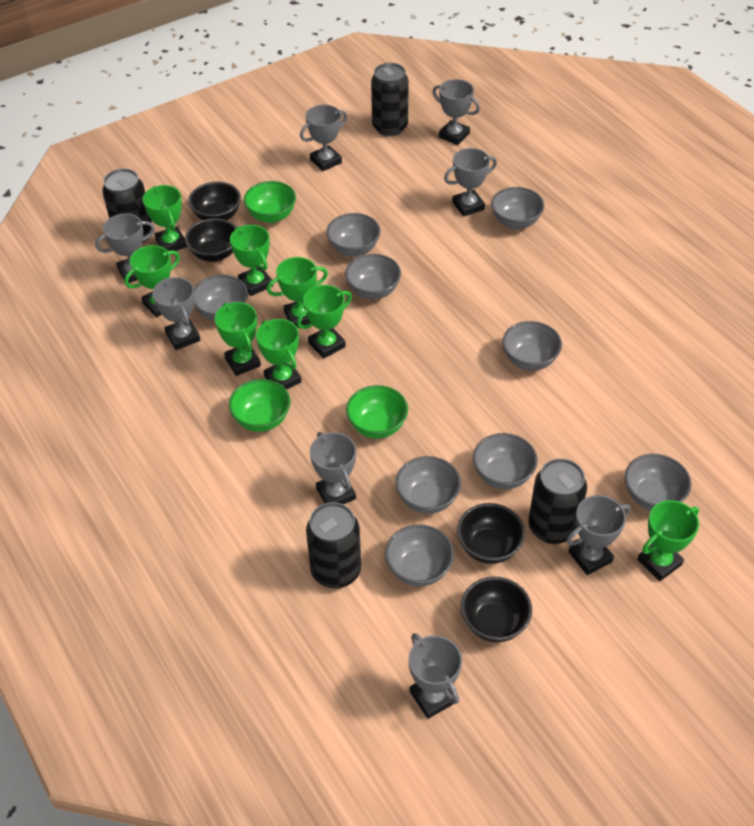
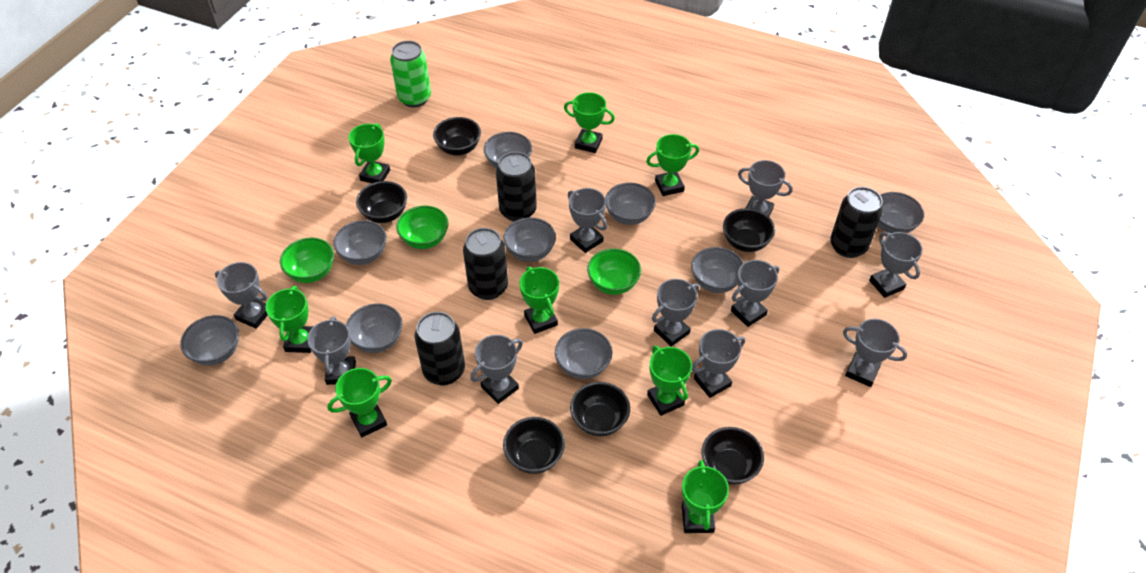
black bowl: [185,218,236,262] [188,182,241,220] [457,503,525,564] [461,577,532,642] = 4 -> [356,181,407,223] [433,117,481,156] [503,417,565,474] [570,382,630,436] [701,427,764,485] [723,208,775,252] = 6
green can: none = 0 -> [390,40,431,107] = 1
grey trophy: [95,213,155,283] [152,277,200,350] [300,105,348,171] [310,432,356,504] [409,633,462,719] [433,79,480,145] [444,148,497,216] [566,495,630,575] = 8 -> [215,262,268,329] [307,316,356,385] [470,335,523,404] [568,188,607,253] [652,279,699,347] [692,329,745,398] [731,260,779,327] [738,160,793,216] [843,319,907,387] [869,232,923,298] = 10

